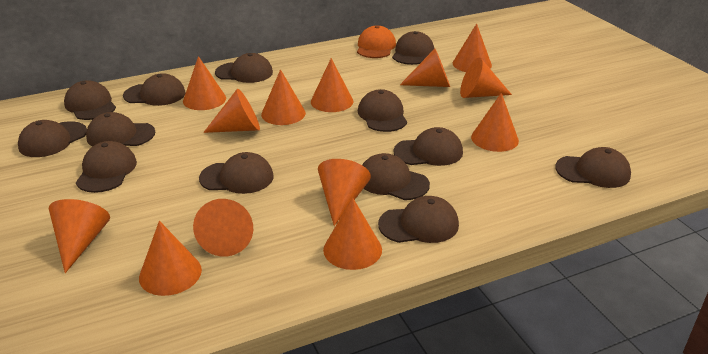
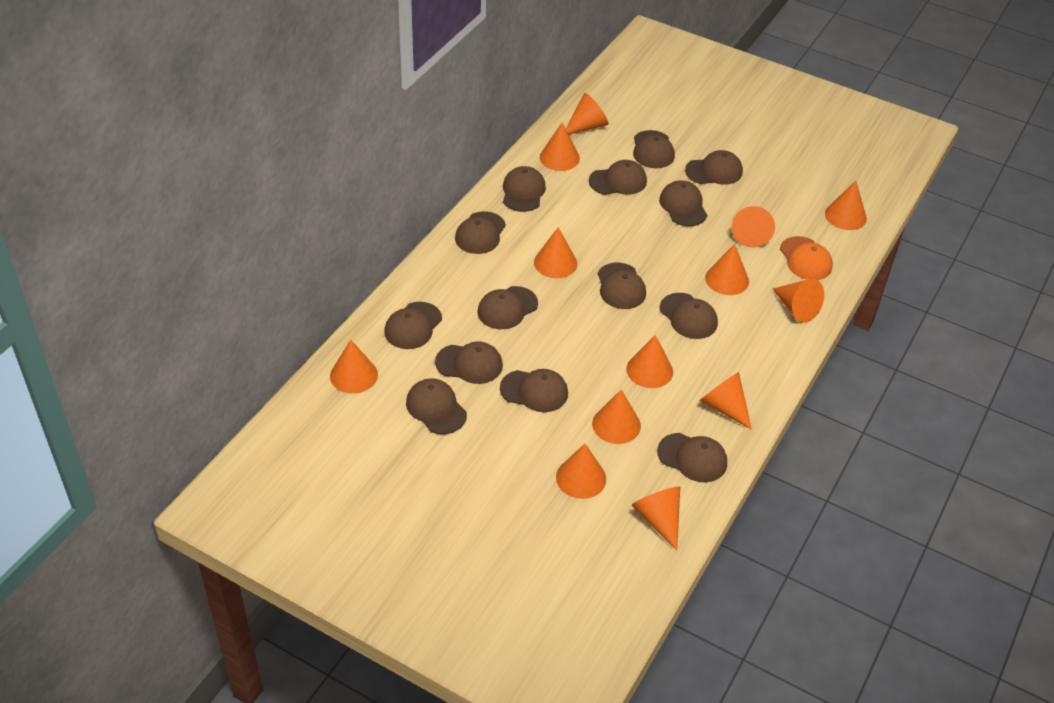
brown cap: [18,120,87,157] [64,80,116,120] [76,141,137,193] [86,112,155,147] [123,73,186,106] [199,152,274,194] [215,53,273,83] [358,89,407,132] [362,153,430,200] [378,196,459,243] [392,31,434,65] [393,127,463,166] [555,147,631,188] = 13 -> [384,302,442,349] [406,378,467,434] [435,341,503,384] [455,211,506,254] [478,286,538,329] [500,369,568,412] [503,166,546,212] [589,160,647,195] [598,263,646,309] [633,130,675,168] [657,433,727,482] [659,180,707,226] [660,293,718,339] [685,150,743,184] = 14

